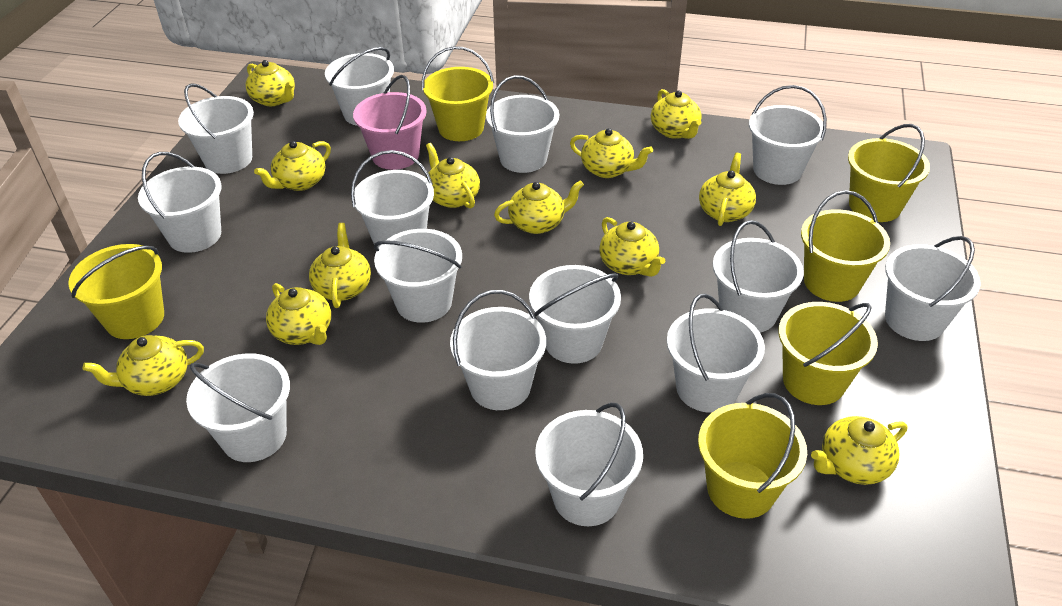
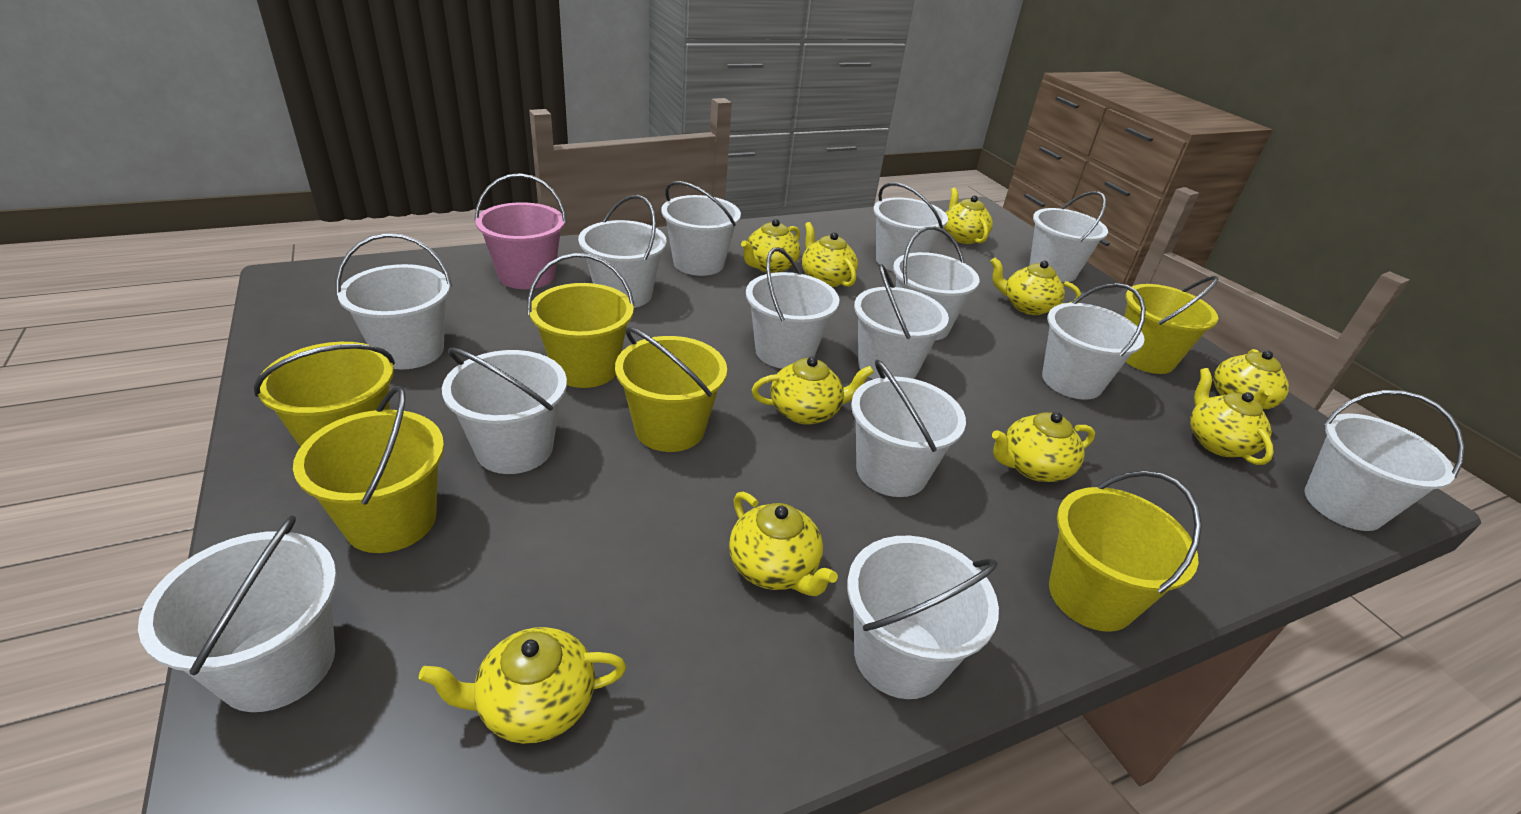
yellow teapot: [83,335,204,396] [246,60,295,106] [254,141,331,191] [266,283,331,345] [309,223,371,308] [426,143,480,209] [494,180,584,234] [570,128,653,178] [599,217,665,277] [651,89,702,139] [699,153,756,226] [811,416,907,485] = 12 -> [419,627,626,744] [729,492,838,596] [741,219,800,273] [752,356,874,425] [802,222,858,287] [944,187,993,244] [990,258,1081,315] [992,412,1095,482] [1190,368,1274,465] [1214,349,1289,410] = 10

